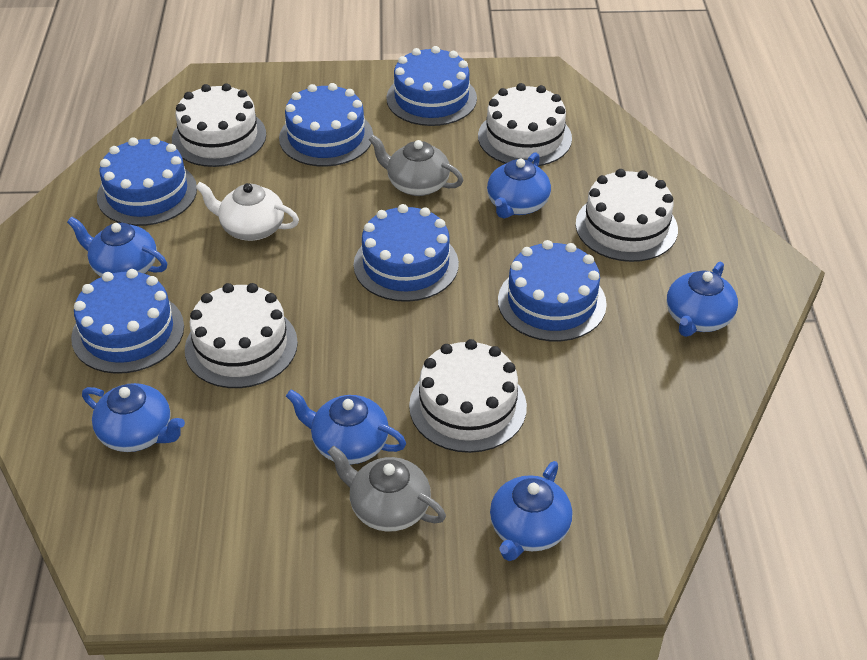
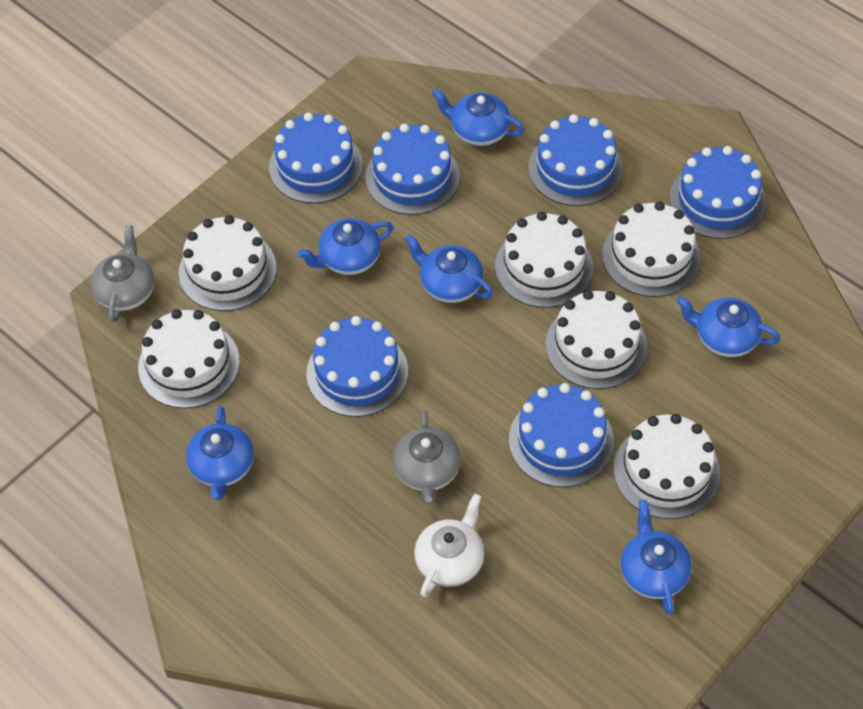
white cake: [172,83,266,167] [185,283,298,388] [409,339,527,453] [478,83,572,166] [576,169,678,262] = 5 -> [138,309,240,408] [179,215,277,311] [495,212,593,308] [546,290,647,389] [602,201,701,297] [614,414,720,519] = 6

